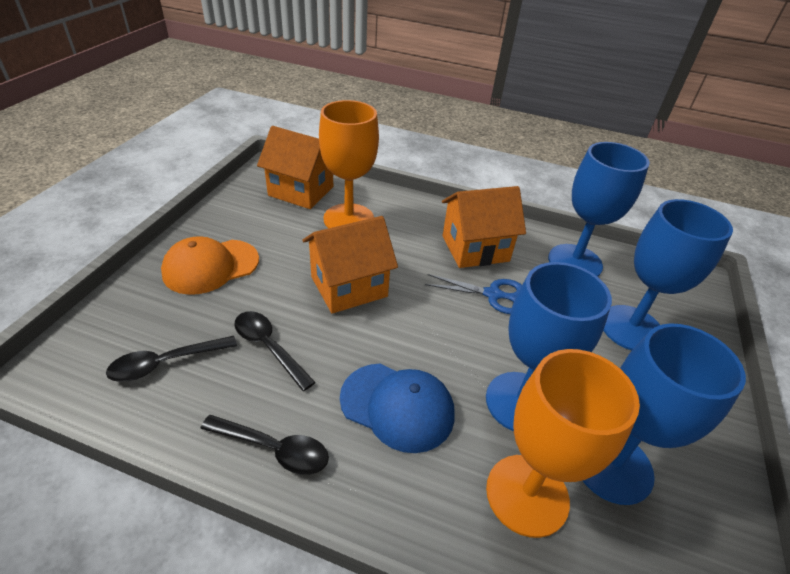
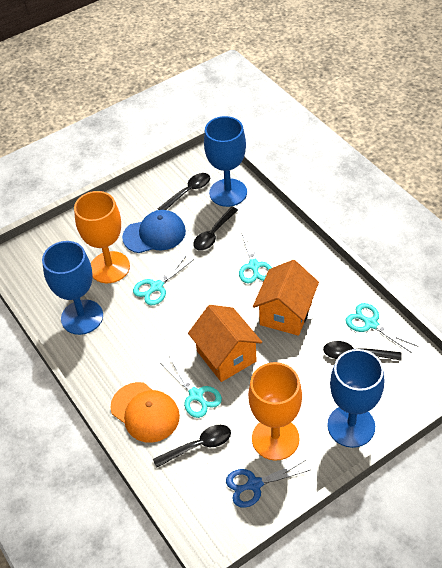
black spoon: [106,336,237,382] [200,415,329,475] [234,311,316,391] = 3 -> [153,425,231,468] [158,173,210,210] [193,207,238,251] [323,341,402,361] = 4
blue goblet: [486,262,612,432] [548,142,650,277] [583,323,746,505] [603,199,733,350] = 4 -> [42,241,103,335] [204,116,247,207] [327,349,384,448] = 3
orange house: [257,126,333,209] [302,216,398,314] [442,186,526,268] = 3 -> [188,305,262,382] [253,260,319,336] = 2
turquoise scissors: none = 0 -> [133,255,194,305] [162,358,222,418] [239,231,272,284] [345,303,418,353] = 4

